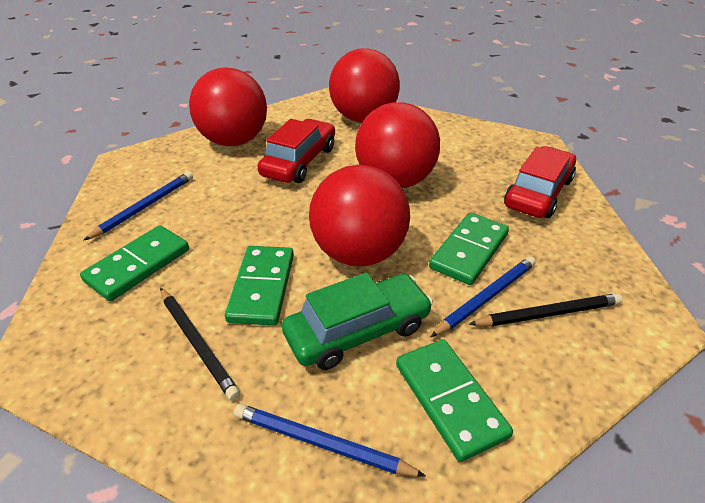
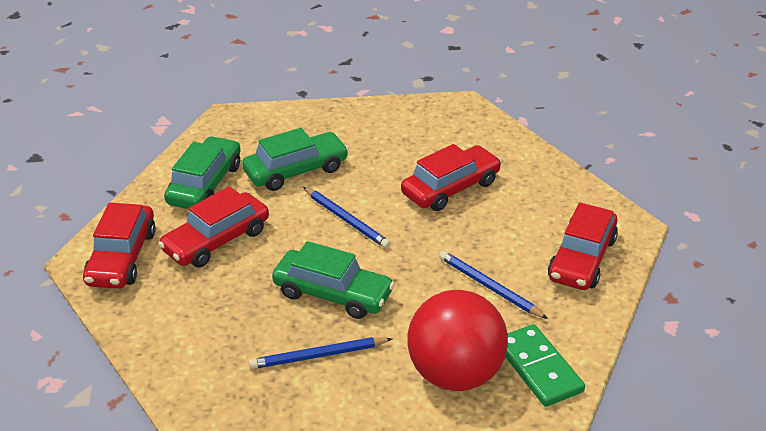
black pencil: [160,288,240,401] [469,293,623,326] = 2 -> none = 0
green car: [282,273,433,370] = 1 -> [164,136,241,209] [242,128,349,191] [272,241,395,319] = 3
green domino: [80,225,189,301] [225,246,294,326] [396,339,513,462] [429,212,509,285] = 4 -> [505,324,585,407] = 1
red ball: [189,67,267,146] [309,165,410,266] [329,48,400,123] [355,102,440,188] = 4 -> [407,290,508,391] = 1
red car: [257,119,335,183] [504,146,576,218] = 2 -> [83,203,156,289] [158,187,269,267] [401,144,501,211] [548,202,618,290] = 4

